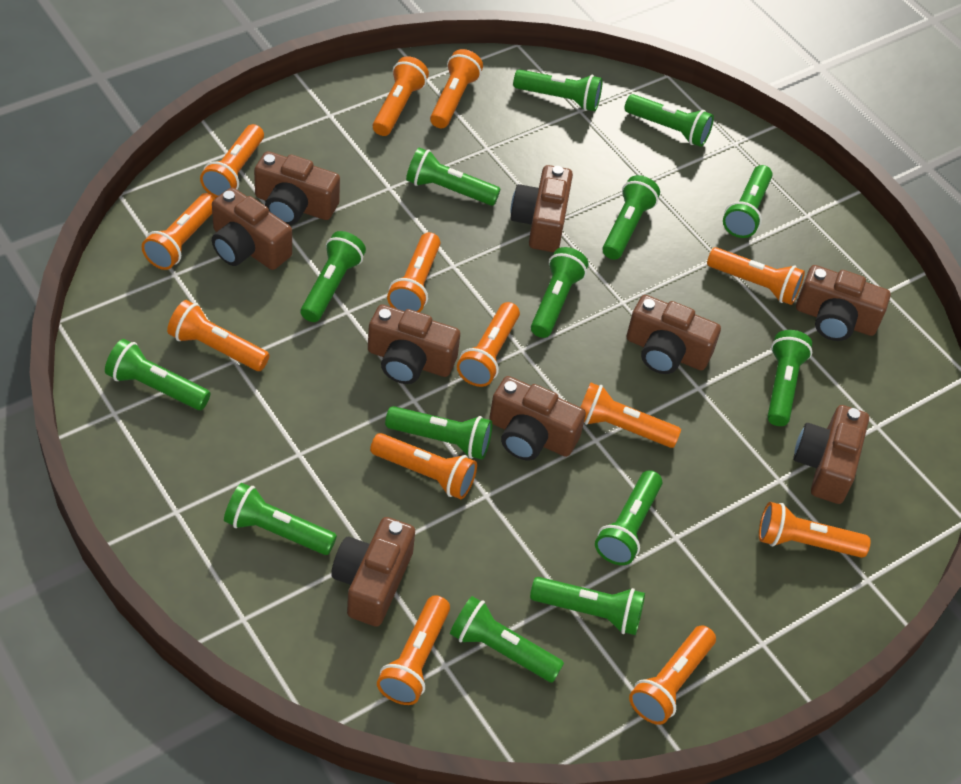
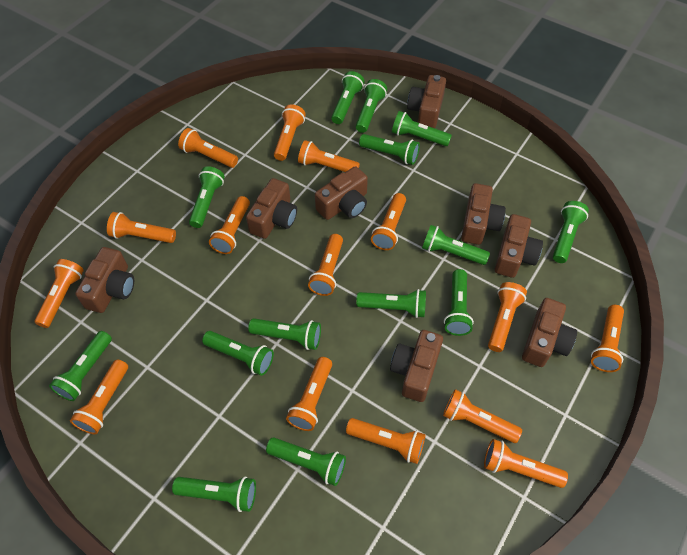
brown camera: [212,188,292,270] [254,151,340,225] [331,517,415,627] [368,304,460,384] [489,376,586,460] [511,165,573,252] [627,295,721,374] [793,405,869,504] [796,265,891,341] = 9 -> [75,247,134,313] [246,178,297,239] [315,166,368,220] [390,330,443,402] [407,75,446,128] [461,183,506,245] [495,214,543,278] [522,298,577,367] = 8
orange flashlight: [142,193,215,270] [167,300,270,371] [200,124,264,198] [370,433,477,499] [373,56,429,136] [377,596,450,705] [387,232,440,312] [430,49,483,128] [457,302,520,387] [581,382,681,448] [629,625,716,725] [707,247,805,305] [759,502,871,558] = 13 -> [34,259,84,328] [70,359,128,434] [107,212,176,243] [178,128,238,168] [209,196,250,254] [274,104,306,161] [286,357,332,431] [298,140,360,172] [308,234,343,296] [346,418,425,464] [371,193,406,250] [443,389,522,443] [484,439,568,488] [488,282,527,352] [591,305,624,372] = 15

